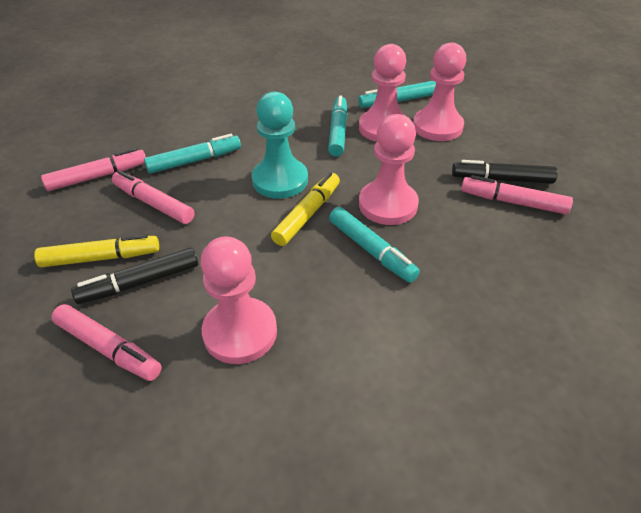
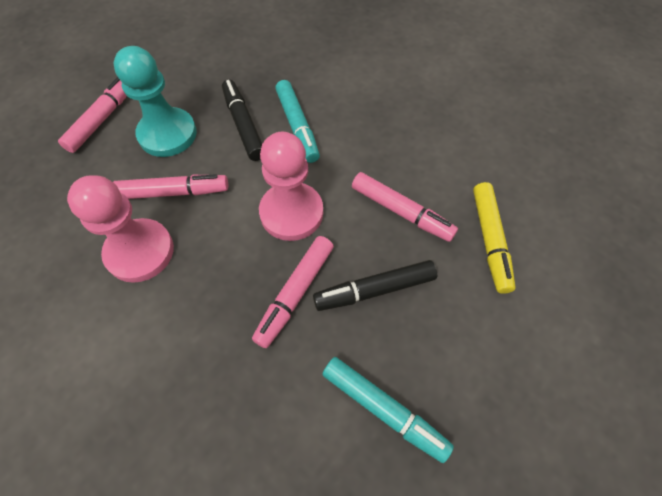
pink pawn: [201,236,277,364] [359,44,406,142] [359,114,419,225] [413,42,466,141] = 4 -> [67,175,174,283] [259,132,323,241] = 2
turquoise marker: [144,134,241,174] [328,95,348,157] [329,207,420,283] [358,81,436,108] = 4 -> [275,80,320,163] [322,357,454,463] = 2
yellow marker: [34,234,159,267] [271,172,340,246] = 2 -> [473,182,516,294] = 1

